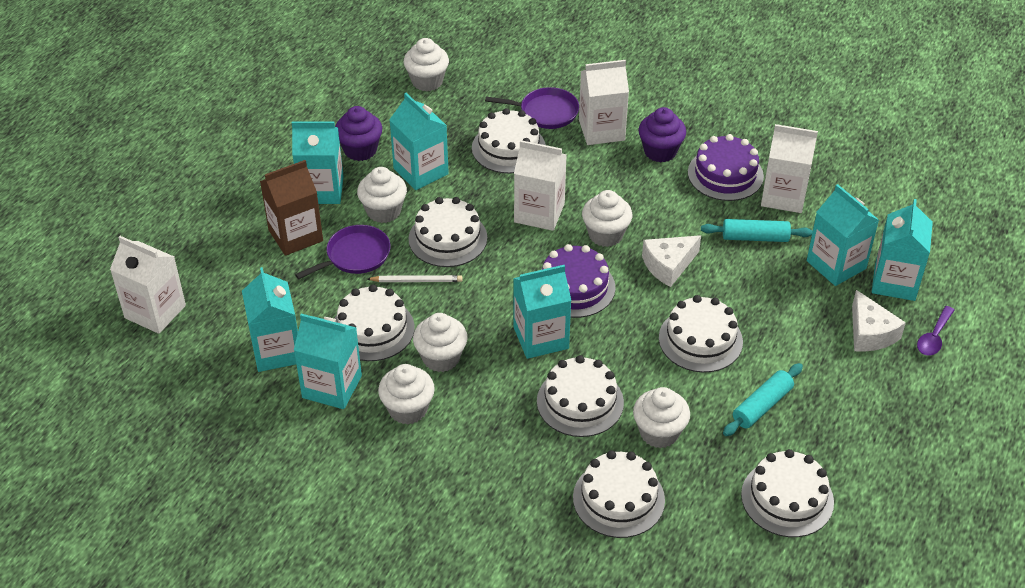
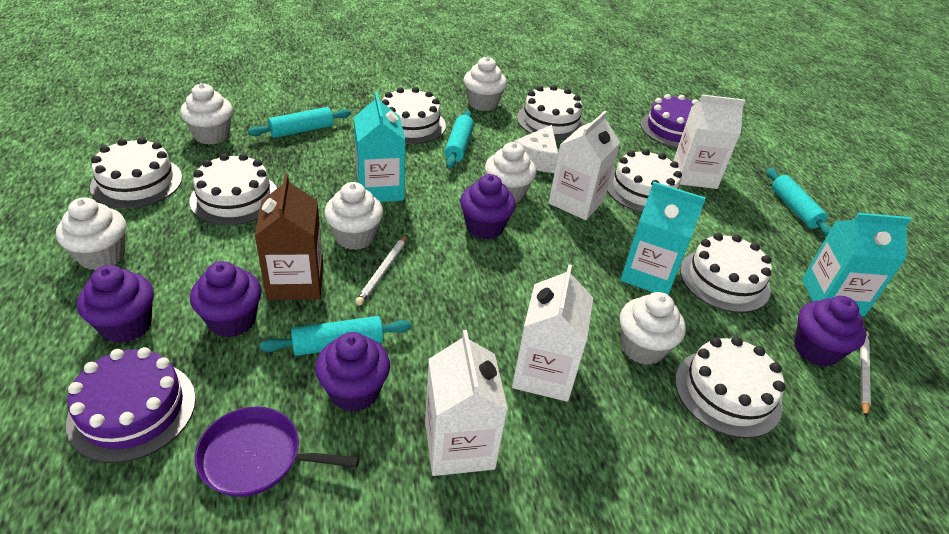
purple cupcake: [335,106,382,161] [638,107,686,162] = 2 -> [77,265,154,343] [190,261,262,337] [315,332,390,412] [460,174,516,240] [794,296,867,367] = 5
purple pan: [295,225,391,279] [485,87,579,129] = 2 -> [194,407,359,497] = 1
purple spoon: [917,306,954,356] = 1 -> none = 0
turquoise carton: [242,267,298,372] [292,121,344,204] [294,313,362,409] [389,93,449,190] [513,265,572,359] [807,184,879,286] [872,199,933,301] = 7 -> [354,92,405,202] [620,182,706,295] [802,213,911,317] = 3
turquoise rolling pin: [701,219,813,242] [723,363,803,436] = 2 -> [248,107,351,138] [260,316,412,356] [444,111,474,168] [766,168,832,236] = 4
white cheese: [642,235,701,287] [852,290,906,352] = 2 -> [514,125,558,173] = 1
white pencil: [367,275,463,282] = 1 -> [355,235,407,305] [860,331,871,417] = 2

